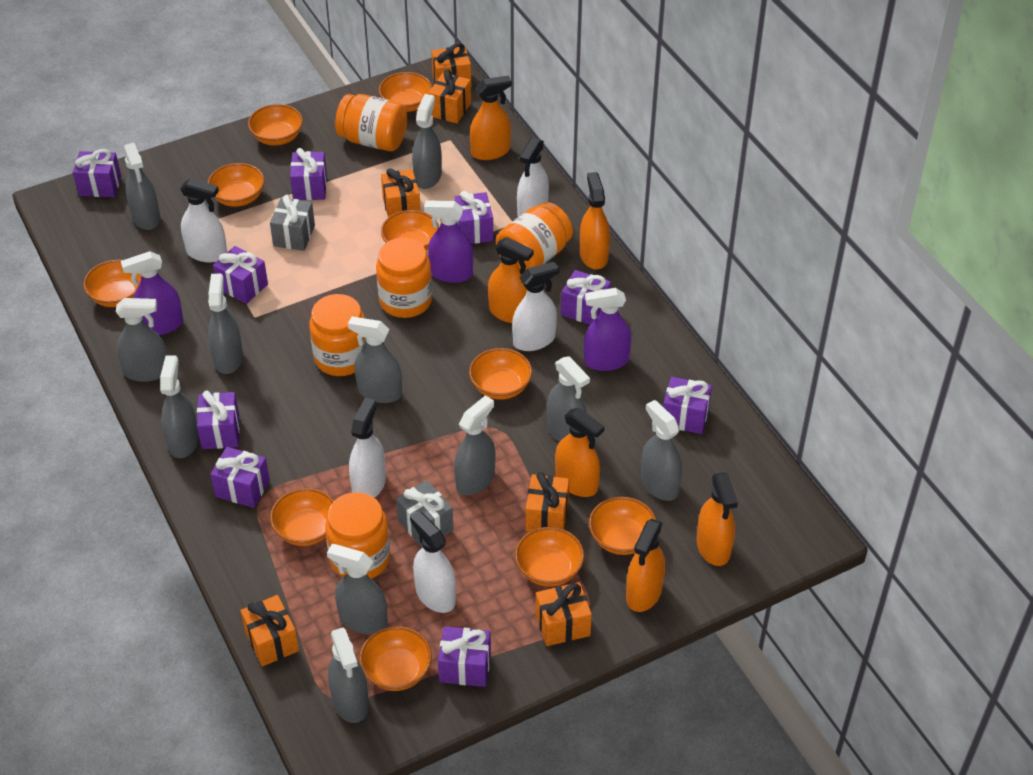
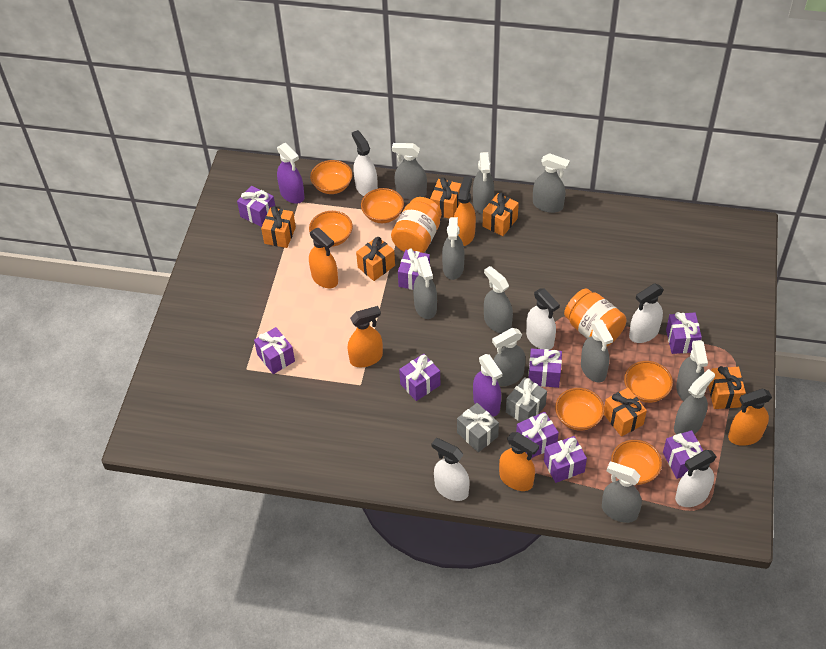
orange bowl: [83,260,141,307] [208,163,265,207] [248,104,303,145] [270,488,334,546] [359,626,432,691] [379,72,432,112] [381,210,439,251] [469,348,532,400] [515,527,584,587] [589,497,656,555] = 10 -> [309,211,353,247] [310,160,352,194] [361,188,404,223] [555,388,604,431] [611,440,662,485] [624,361,673,403] = 6
orange jar: [309,294,367,376] [325,492,390,579] [335,94,407,151] [376,238,432,318] [496,202,573,270] = 5 -> [391,197,442,253] [564,289,626,346] = 2
orange spray bottle: [470,76,512,160] [488,237,533,323] [555,408,605,497] [580,172,610,269] [626,519,665,612] [696,472,738,566] = 6 -> [309,228,338,288] [348,306,383,367] [454,176,476,246] [499,432,539,491] [728,389,772,446] = 5
purple spray bottle: [121,251,183,335] [424,200,473,283] [584,288,631,371] = 3 -> [277,143,305,204] [473,354,502,417] = 2

